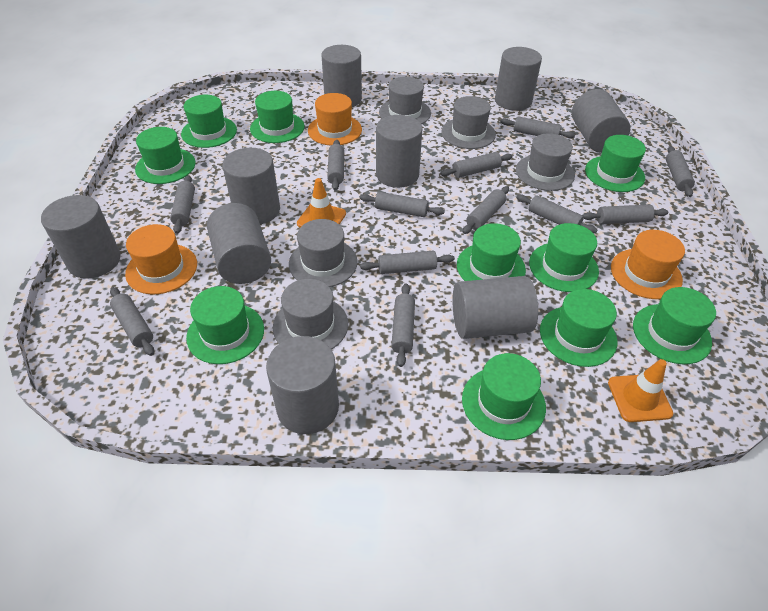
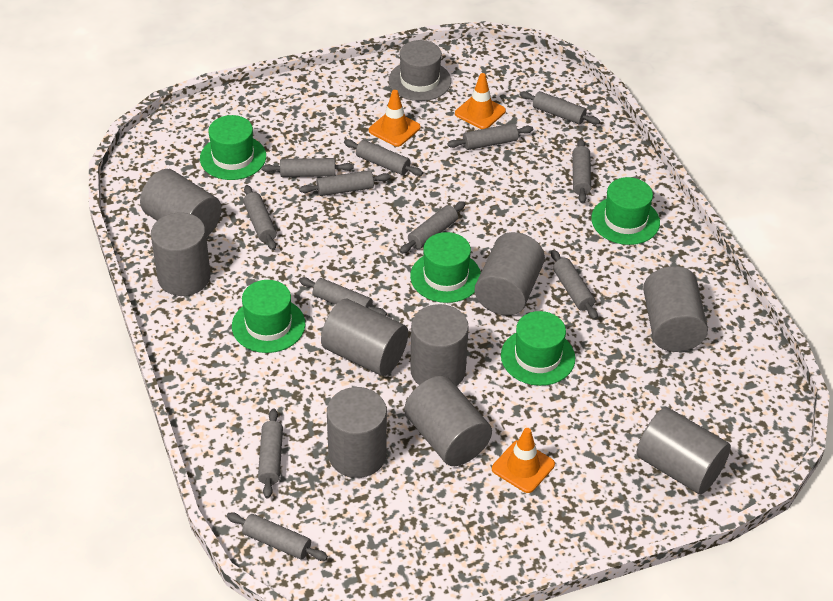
green hat: [135,127,196,184] [181,95,237,148] [186,286,264,364] [250,91,305,143] [457,223,526,281] [462,353,546,440] [529,223,599,292] [540,289,617,367] [585,135,646,192] [633,287,716,364] = 10 -> [200,115,266,180] [232,280,305,353] [410,232,481,303] [501,311,575,386] [591,177,660,245] = 5
grey hat: [273,279,348,350] [289,219,358,287] [379,77,431,124] [441,96,496,149] [516,133,575,191] = 5 -> [389,40,451,101] = 1
orange hat: [125,224,197,294] [308,93,362,146] [611,230,685,299] = 3 -> none = 0
orange traffic cone: [297,178,346,227] [608,359,673,422] = 2 -> [369,90,421,147] [455,73,506,129] [492,428,555,493] = 3

